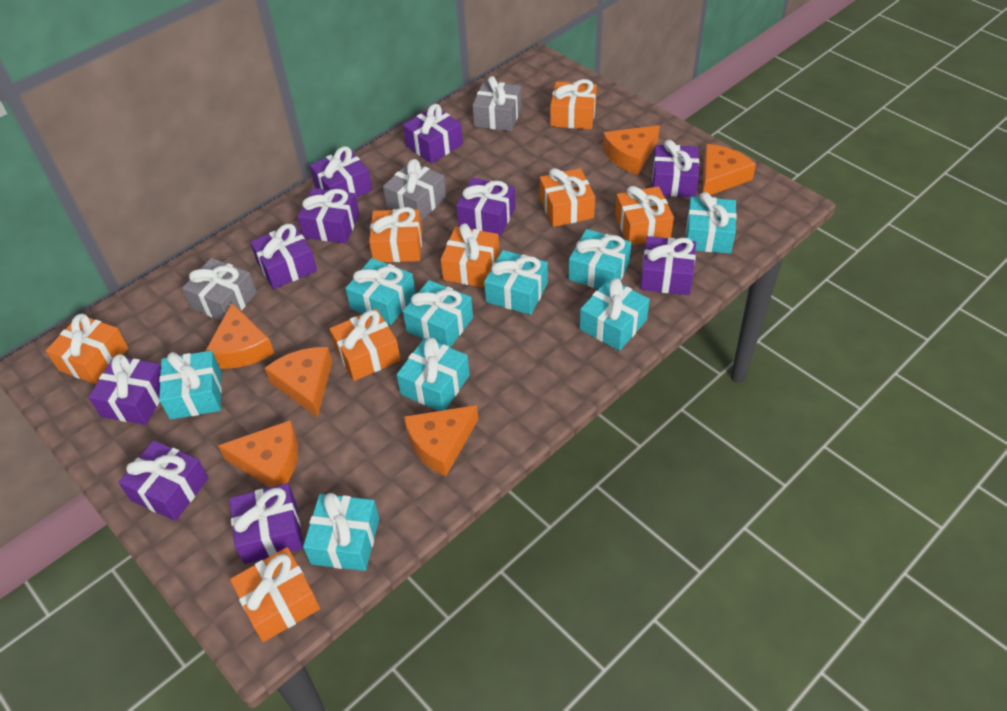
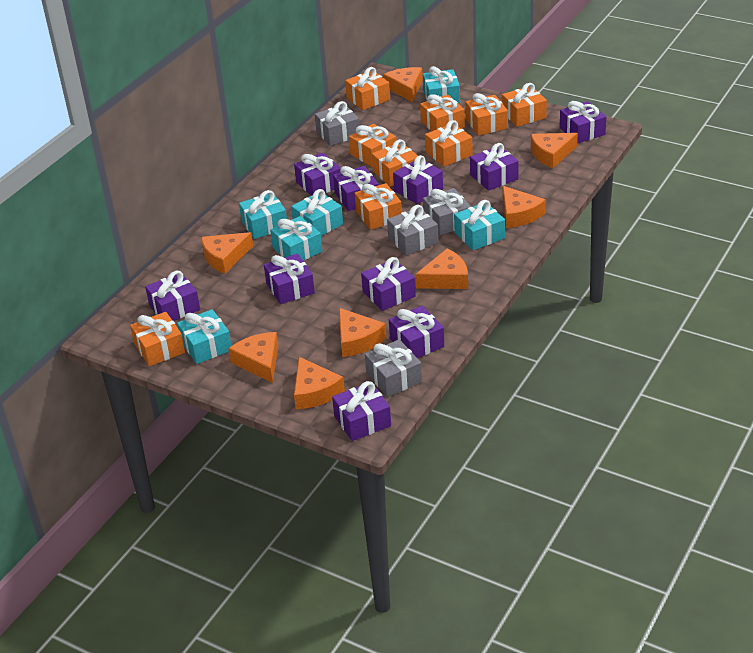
grey gift: [182,258,257,321] [383,159,446,221] [472,76,522,131] = 3 -> [315,101,359,146] [365,339,422,397] [387,205,438,255] [423,188,471,235] = 4
orange cheese: [206,303,274,369] [218,420,298,487] [265,347,332,417] [404,405,478,476] [603,125,660,175] [702,144,756,195] = 6 -> [201,232,253,274] [228,332,278,383] [294,357,345,409] [339,308,387,357] [383,67,423,102] [415,248,468,289] [503,186,546,228] [531,133,578,168] = 8
orange gift: [46,314,128,384] [230,547,320,642] [330,309,401,381] [369,207,422,262] [441,223,500,288] [540,168,595,227] [550,79,597,129] [615,186,674,245] = 8 -> [130,312,185,366] [345,67,390,110] [349,124,396,167] [355,183,402,230] [372,139,418,187] [420,94,465,131] [425,120,473,167] [465,93,508,135] [502,83,547,127] = 9
turquoise gift: [159,350,222,419] [303,493,379,571] [345,258,416,325] [397,338,470,411] [403,280,473,348] [484,250,548,315] [568,229,631,289] [580,278,650,351] [686,192,737,254] = 9 -> [177,309,231,364] [239,190,287,239] [270,216,322,260] [291,189,343,236] [423,66,460,103] [454,200,505,250] = 6

